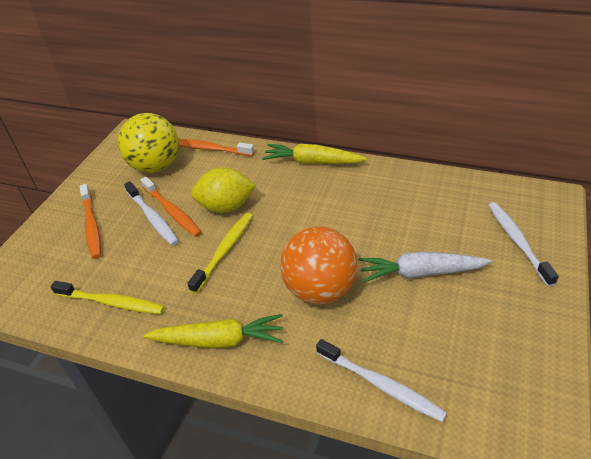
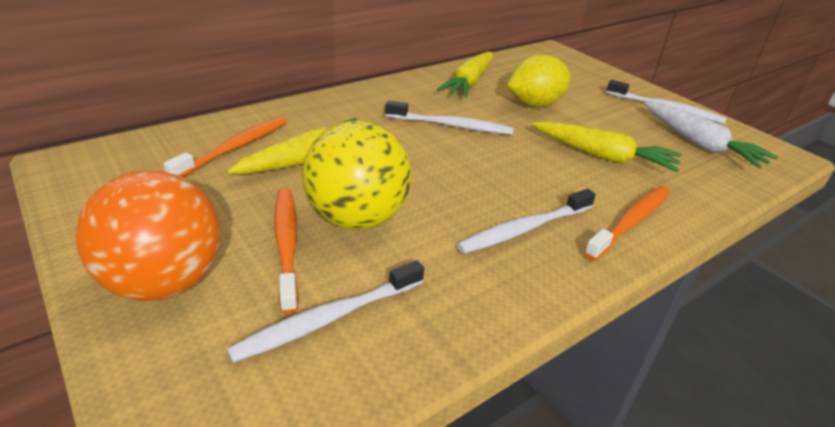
white toothbrush: [124,181,179,246] [316,339,447,422] [488,202,559,287] = 3 -> [227,260,424,363] [385,100,513,135] [457,189,596,254] [606,80,727,124] = 4
yellow carrot: [143,314,283,349] [262,144,367,164] = 2 -> [227,118,357,174] [437,52,493,97] [532,121,682,172] = 3
yellow toothbrush: [51,281,165,314] [187,213,253,294] = 2 -> none = 0

